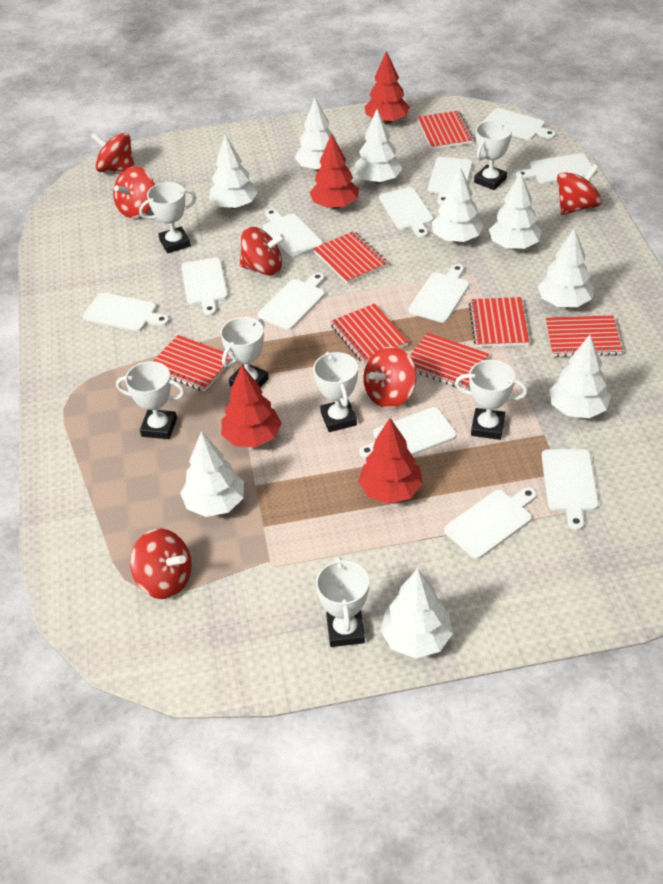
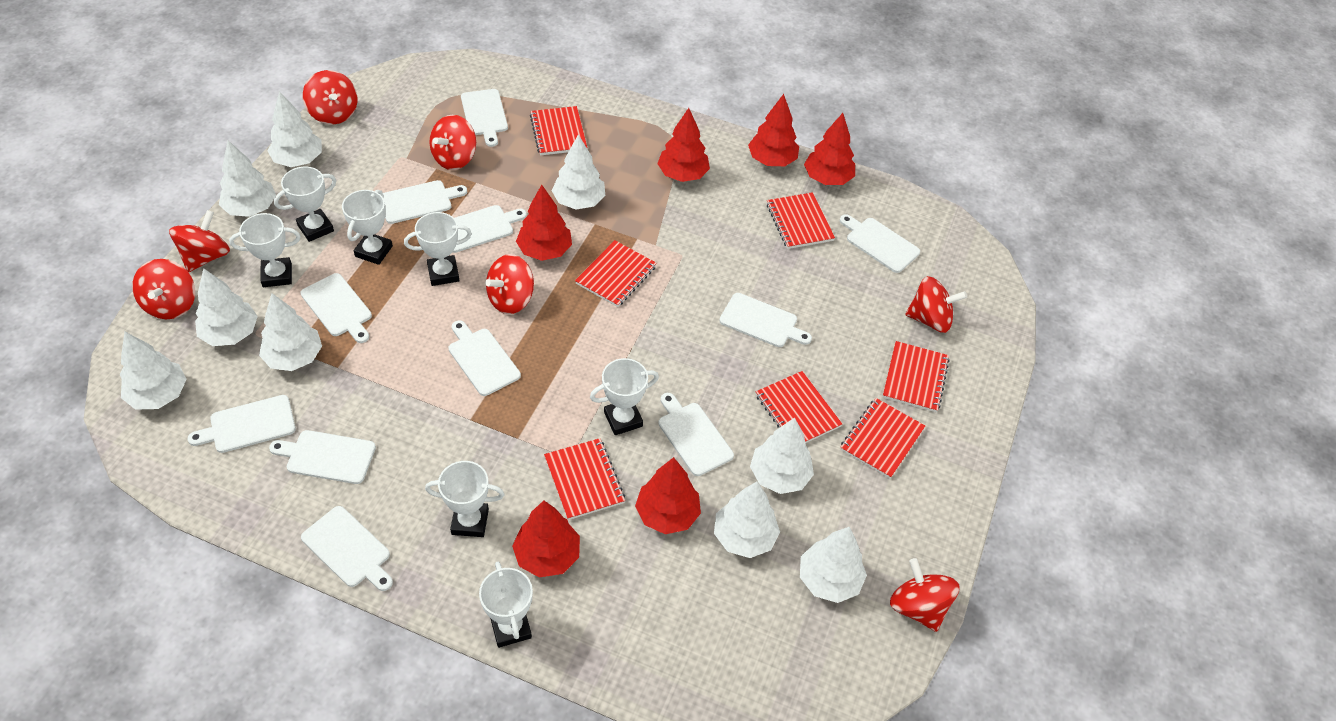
red spinning top: [91,132,134,172] [113,167,155,218] [130,529,192,599] [240,227,285,276] [363,347,417,408] [557,165,602,215] = 6 -> [132,259,195,319] [169,210,230,272] [303,70,357,125] [429,115,476,170] [485,254,534,314] [890,558,960,632] [905,276,967,333] = 7
red tree: [221,365,282,447] [310,133,359,209] [358,418,423,504] [365,51,410,124] = 4 -> [512,500,580,578] [516,185,572,261] [635,457,701,534] [657,108,710,182] [748,94,799,166] [804,113,855,185] = 6
white cutting board: [83,293,169,331] [181,258,228,316] [258,273,325,330] [263,209,323,258] [359,407,457,459] [379,187,433,238] [408,264,470,323] [428,157,472,205] [444,487,537,559] [482,108,556,140] [516,153,596,184] [541,449,599,530] = 12 -> [188,395,296,453] [269,430,376,484] [300,273,372,343] [301,506,393,591] [383,180,467,224] [448,320,521,396] [453,205,527,253] [461,89,508,147] [658,393,734,476] [719,293,812,347] [840,214,920,273] = 11

